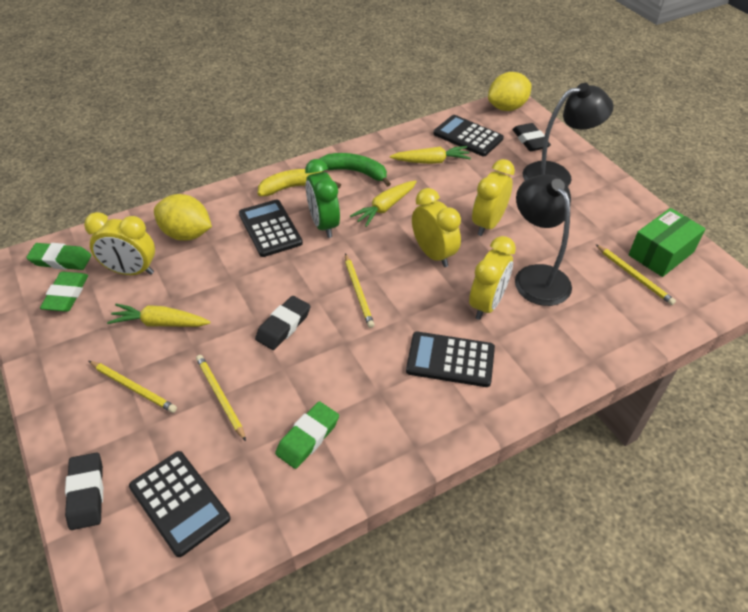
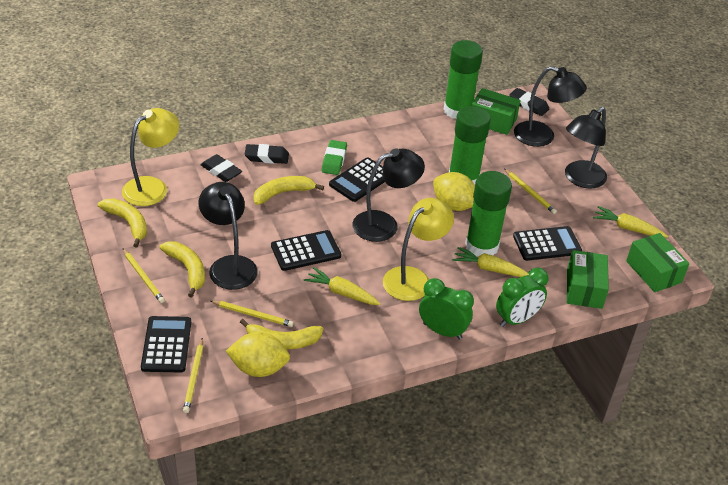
black lamp: [515,174,572,306] [523,83,614,186] = 2 -> [199,182,258,290] [352,149,425,242] [514,66,587,147] [565,107,607,189] = 4
green banana: [319,153,391,187] = 1 -> none = 0
green box: [629,208,706,277] = 1 -> [472,88,521,135] [567,250,609,309] [626,233,689,292] = 3
green clock: [305,159,340,238] = 1 -> [419,278,474,340] [496,268,548,327] = 2
green eraser: [26,243,91,270] [40,272,88,312] [275,401,339,469] = 3 -> [322,140,347,175] = 1
green glue stick: none = 0 -> [444,40,483,119] [449,106,491,185] [465,171,512,257] = 3
yellow banana: [258,169,341,196] = 1 -> [98,198,147,247] [159,242,205,298] [240,319,323,349] [253,176,324,205] = 4
yellow clock: [84,212,155,275] [412,188,461,267] [469,236,516,320] [472,159,515,236] = 4 -> none = 0
yellow lamp: none = 0 -> [122,108,179,206] [383,198,454,301] = 2

